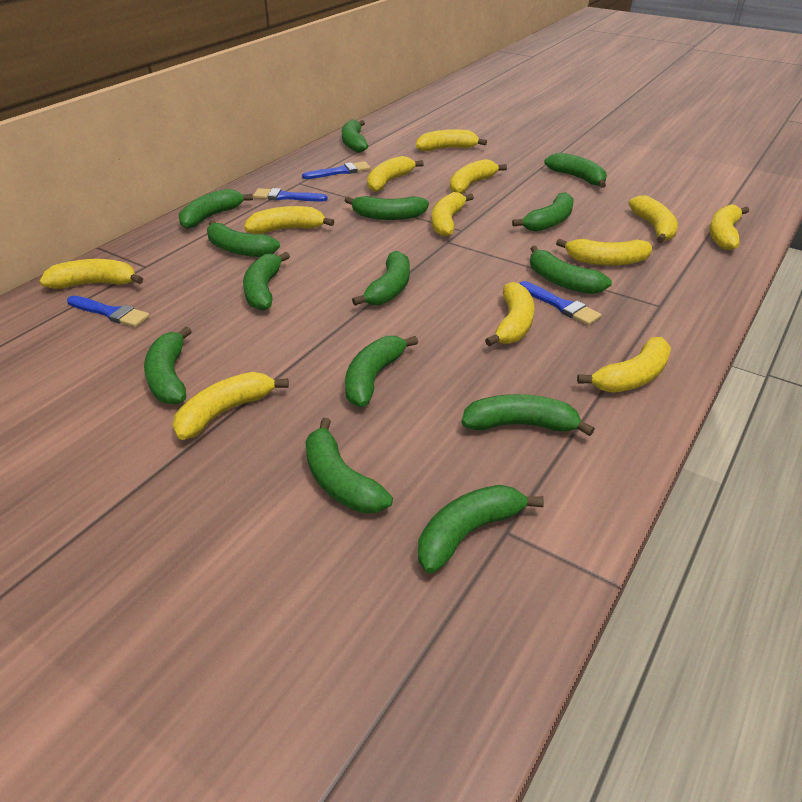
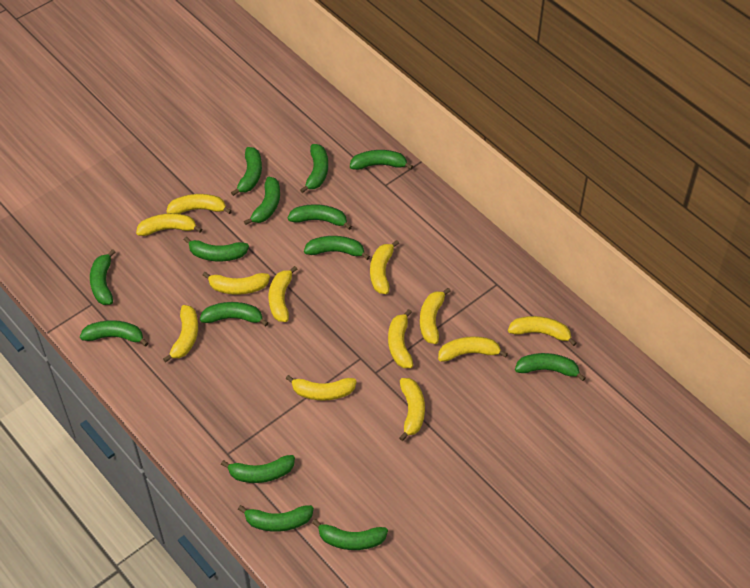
blue brush: [67,296,150,327] [253,188,328,202] [302,161,371,179] [519,281,602,325] = 4 -> none = 0

